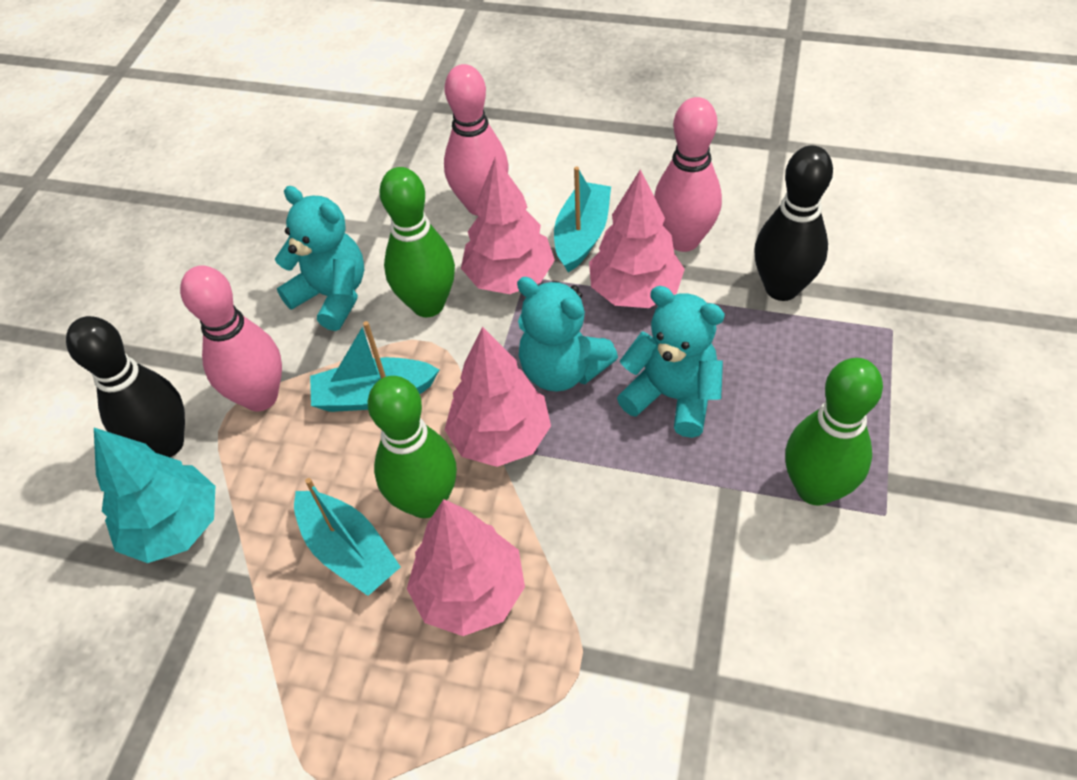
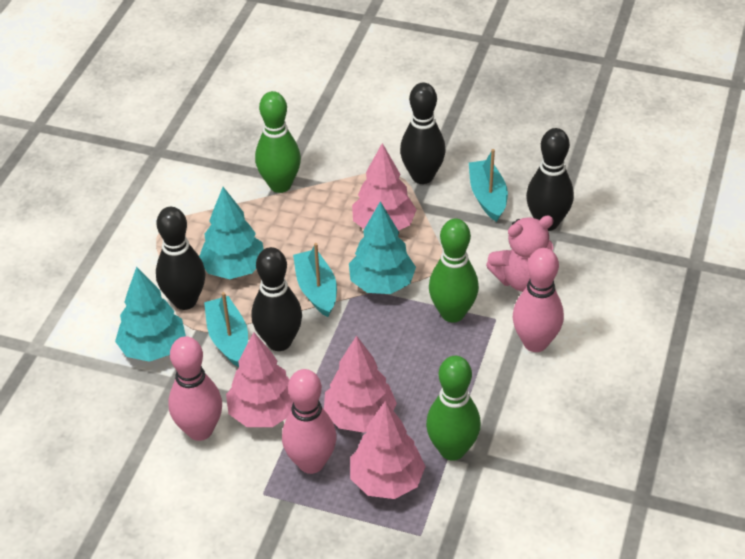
black bowling pin: [66,316,185,457] [754,146,833,301] = 2 -> [156,207,205,310] [251,247,302,351] [400,83,446,184] [526,128,574,231] = 4
pink teddy bear: none = 0 -> [486,215,554,292] = 1
turquoise teddy bear: [275,186,365,331] [517,277,618,391] [617,286,725,438] = 3 -> none = 0
turquoise tree: [94,428,215,563] = 1 -> [115,267,186,362] [199,187,264,279] [349,201,416,294] = 3

